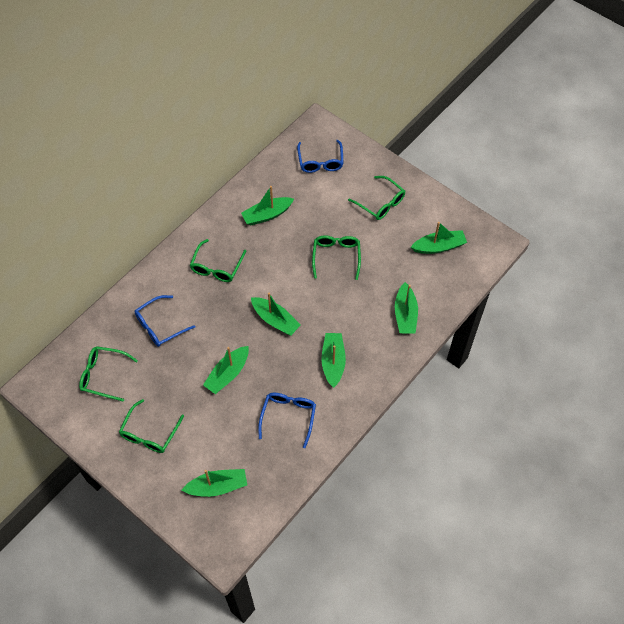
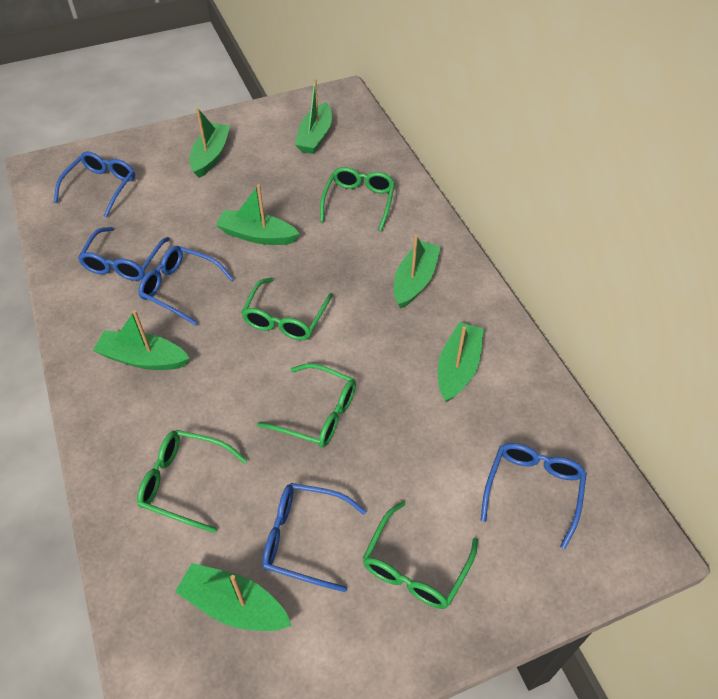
blue glasses: [135,295,195,347] [258,393,316,448] [297,140,344,173] = 3 -> [54,152,135,218] [78,227,170,281] [138,246,234,325] [262,483,366,592] [481,443,587,549] = 5

